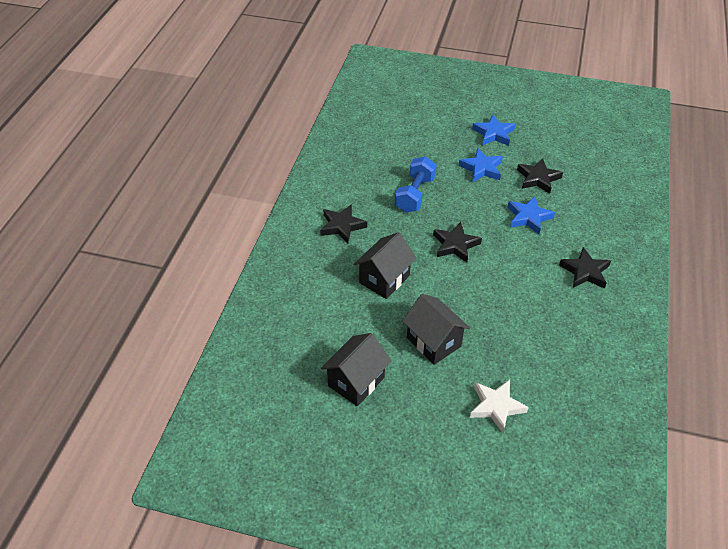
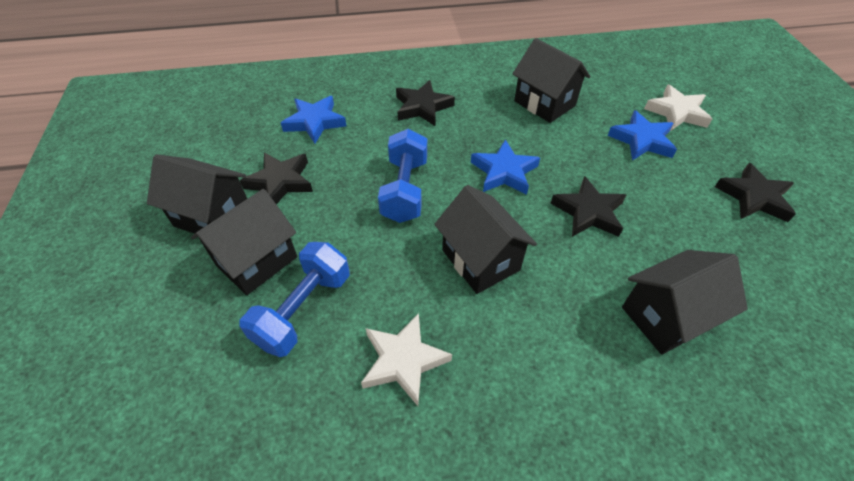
black house: [321,333,391,406] [354,232,416,299] [402,294,470,365] = 3 -> [147,154,247,233] [191,189,297,295] [434,185,537,294] [513,38,590,123] [622,250,748,355] = 5
blue dumbbell: [395,156,437,212] = 1 -> [240,242,350,357] [378,129,427,223] = 2
white star: [470,380,529,433] = 1 -> [361,313,452,406] [644,85,712,131] = 2

